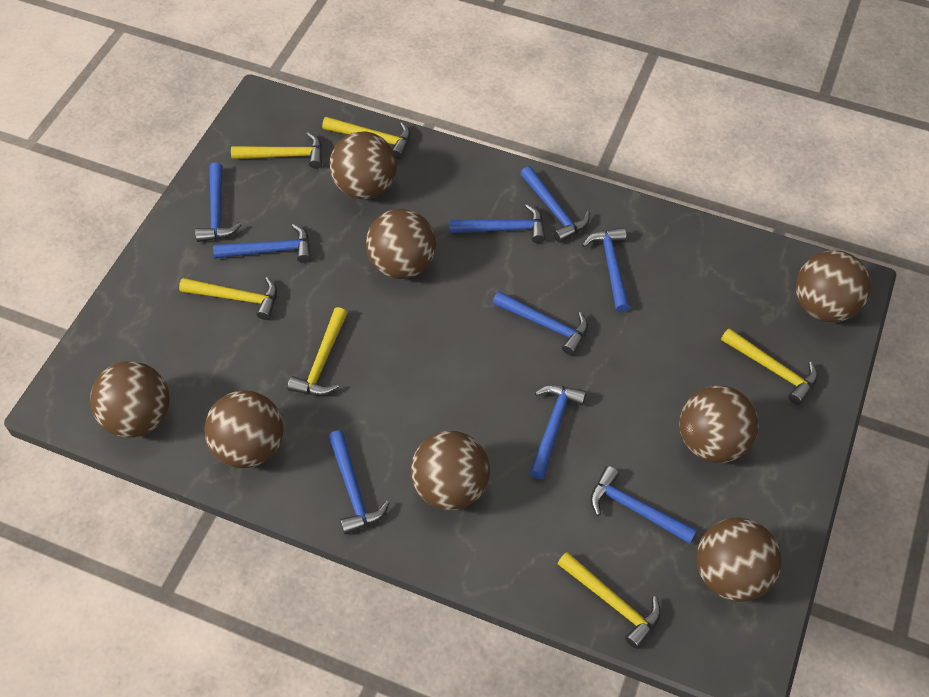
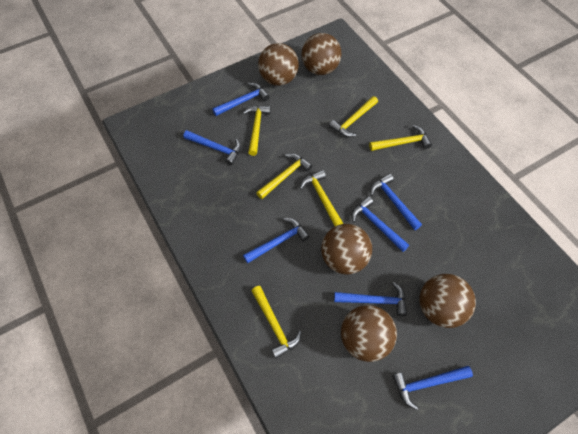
blue hammer: [195,162,242,242] [213,224,311,263] [328,430,389,534] [450,204,545,243] [493,291,588,355] [520,166,590,243] [530,385,586,479] [582,227,630,312] [590,466,697,544] = 9 -> [183,130,241,165] [212,83,270,116] [243,218,310,263] [334,282,407,316] [352,196,409,252] [370,174,422,230] [392,366,473,410] = 7
brown ball: [90,361,170,438] [204,390,284,468] [330,131,397,199] [366,209,436,279] [411,431,490,510] [679,386,759,463] [696,517,782,602] [796,250,871,322] = 8 -> [258,43,299,86] [301,33,342,75] [321,224,372,274] [341,305,397,362] [419,274,476,328] = 5

